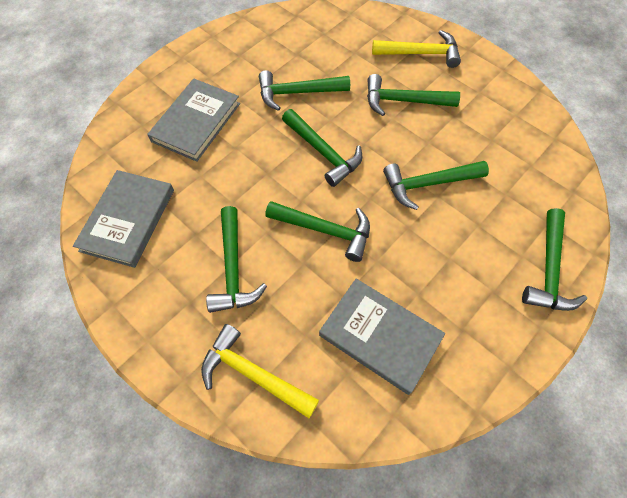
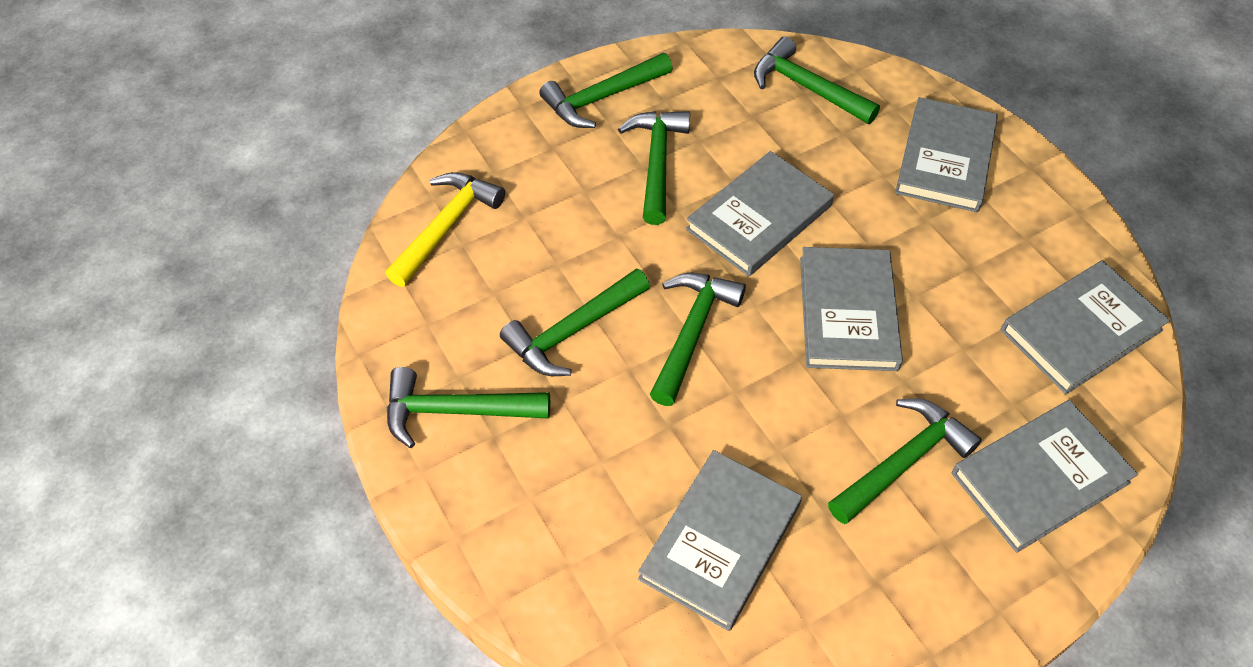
grey book: [73,170,174,268] [147,79,240,162] [319,279,445,395] = 3 -> [638,450,802,631] [686,151,834,276] [800,247,903,371] [895,97,998,212] [952,400,1138,553] [1001,260,1170,394] = 6
yellow hammer: [201,324,319,418] [372,30,461,68] = 2 -> [385,172,505,287] = 1

